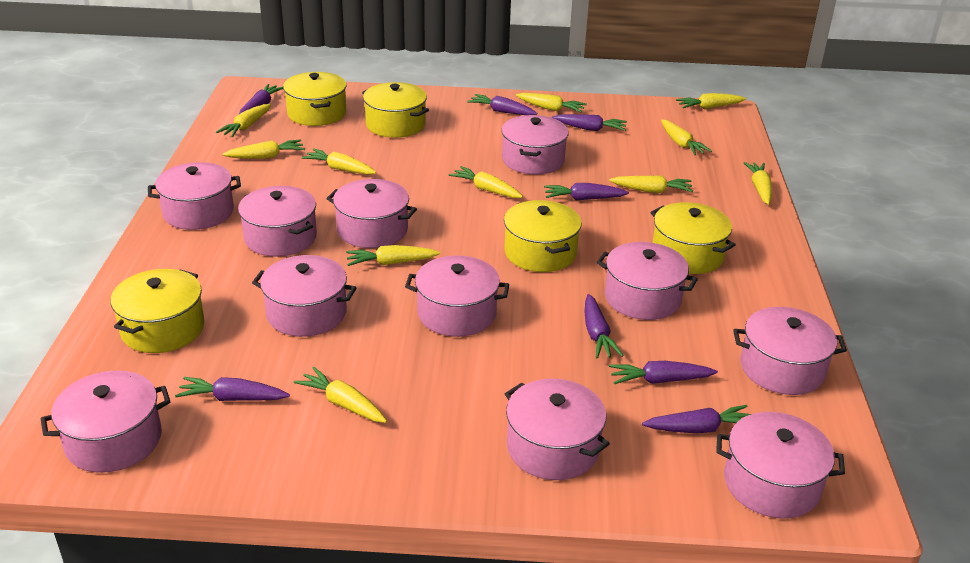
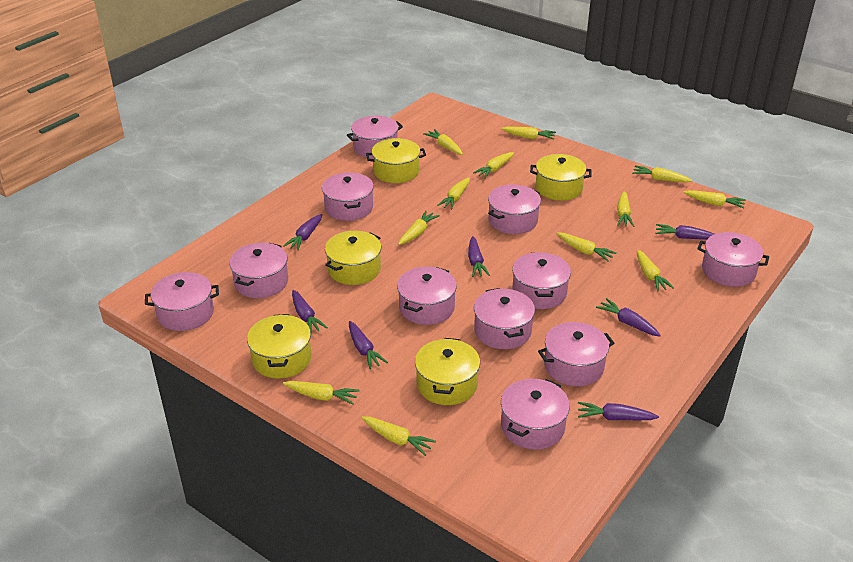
purple carrot: [175,377,290,401] [239,84,283,114] [467,94,537,115] [544,183,629,200] [552,114,627,131] [585,294,624,359] [609,361,718,384] [642,405,751,433] = 8 -> [283,214,323,250] [292,290,328,331] [349,321,388,369] [468,236,490,277] [578,402,659,420] [596,298,661,336] [655,224,714,240] = 7
yellow carrot: [216,104,271,137] [222,139,305,159] [294,367,387,423] [302,148,376,175] [346,245,440,266] [449,166,523,198] [516,93,587,112] [609,176,693,193] [661,119,712,156] [676,93,746,109] [743,162,772,205] = 11 -> [283,381,359,405] [362,416,436,456] [398,211,440,245] [423,129,463,155] [437,177,470,210] [473,152,514,179] [501,127,556,140] [557,233,617,262] [617,191,634,227] [632,165,692,183] [637,249,674,292] [683,190,746,209] = 12

